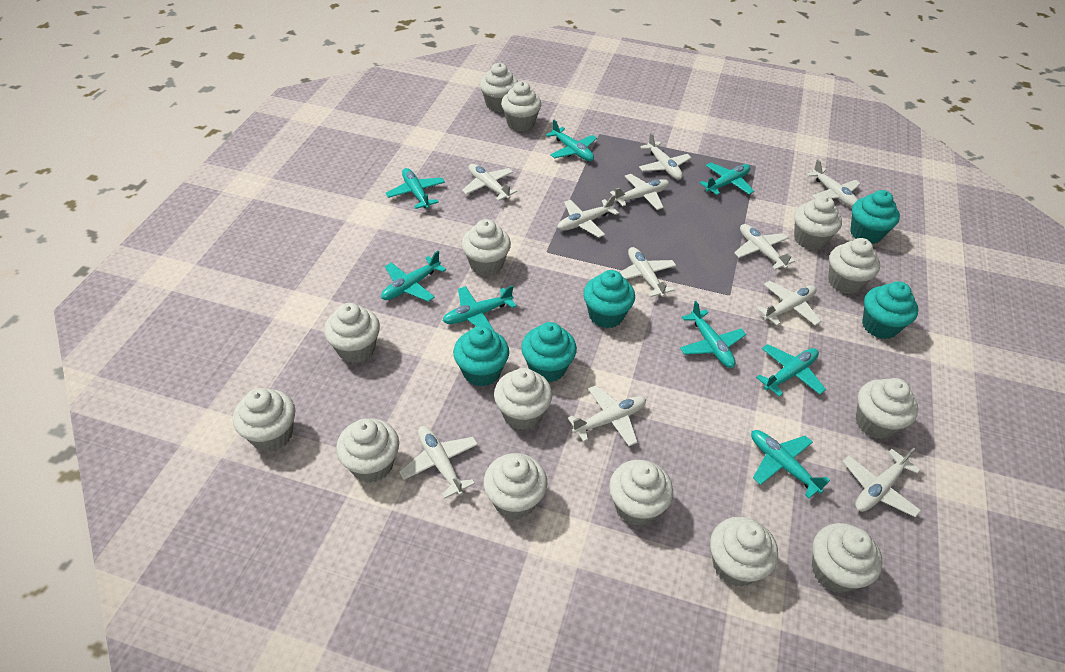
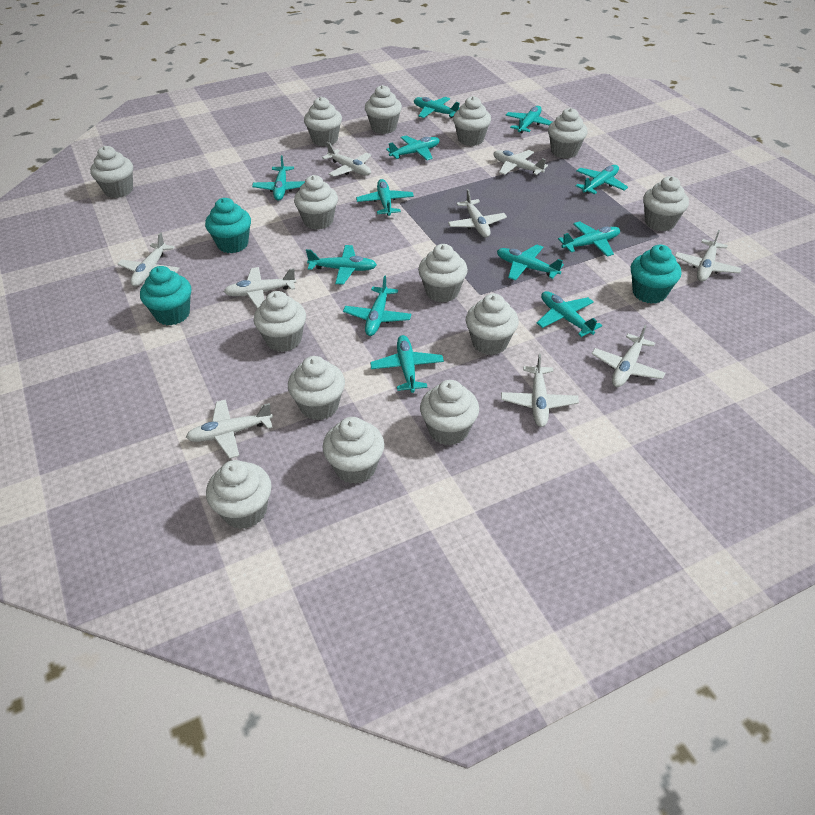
turquoise cupcake: [453,326,509,387] [521,322,577,382] [583,270,635,328] [850,190,900,244] [862,281,918,339] = 5 -> [140,266,191,325] [205,198,251,253] [631,245,681,304] = 3
turquoise plane: [381,251,446,302] [386,168,445,209] [443,285,516,331] [546,120,597,161] [680,301,746,368] [700,162,754,195] [751,430,830,498] [756,344,826,397] = 8 -> [252,155,305,201] [306,245,377,285] [343,275,411,336] [356,179,414,216] [370,335,444,393] [386,136,440,160] [414,97,460,118] [497,244,564,281] [506,106,552,133] [537,291,602,337] [558,221,620,257] [576,165,628,194] = 12
white plane: [399,426,478,499] [462,164,517,201] [557,195,619,238] [568,385,646,446] [610,174,669,210] [619,247,676,297] [639,133,692,180] [734,224,795,270] [756,281,821,326] [806,159,861,207] [843,448,921,517] = 11 -> [117,232,179,287] [186,399,273,459] [224,267,296,309] [322,142,371,177] [448,189,507,238] [493,150,548,175] [501,354,579,427] [592,325,665,387] [674,230,741,282] = 9

